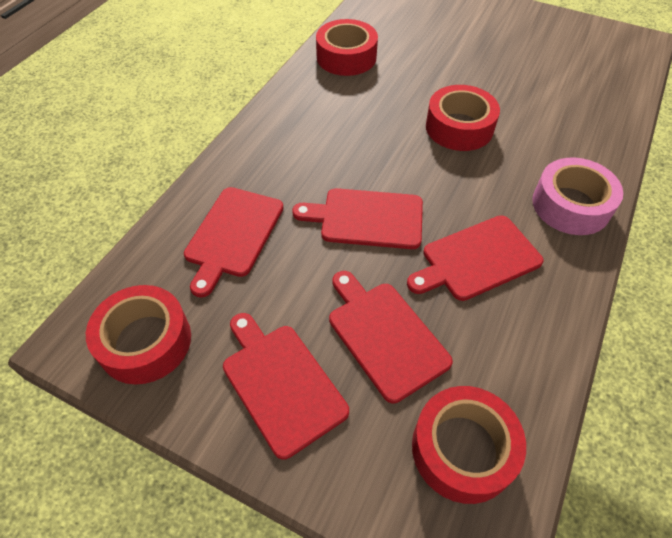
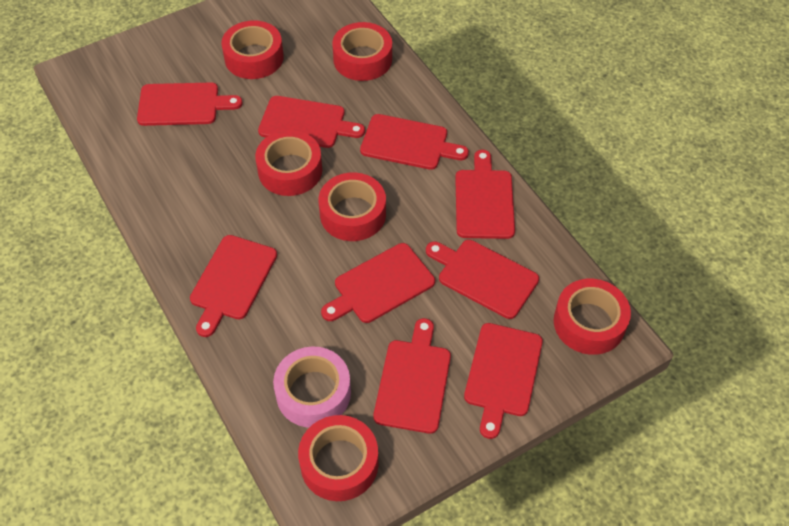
red cutting board: [184,187,284,298] [223,313,349,460] [292,188,423,249] [329,271,453,403] [407,215,544,301] = 5 -> [137,82,243,126] [190,235,277,337] [258,96,365,148] [321,243,435,323] [360,114,469,170] [373,318,451,434] [426,240,539,319] [455,150,515,239] [464,323,543,439] = 9
red tape: [86,285,191,385] [316,19,378,76] [412,386,526,504] [426,85,500,151] = 4 -> [221,20,284,79] [255,130,322,196] [298,415,379,501] [319,172,386,241] [332,22,392,81] [554,279,631,355] = 6

